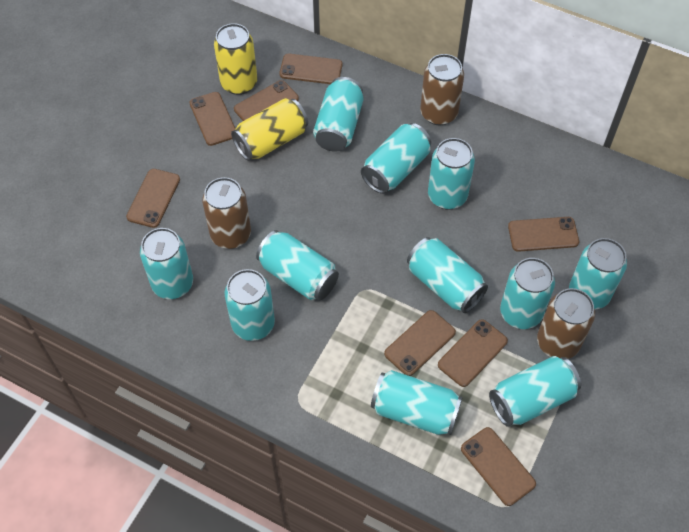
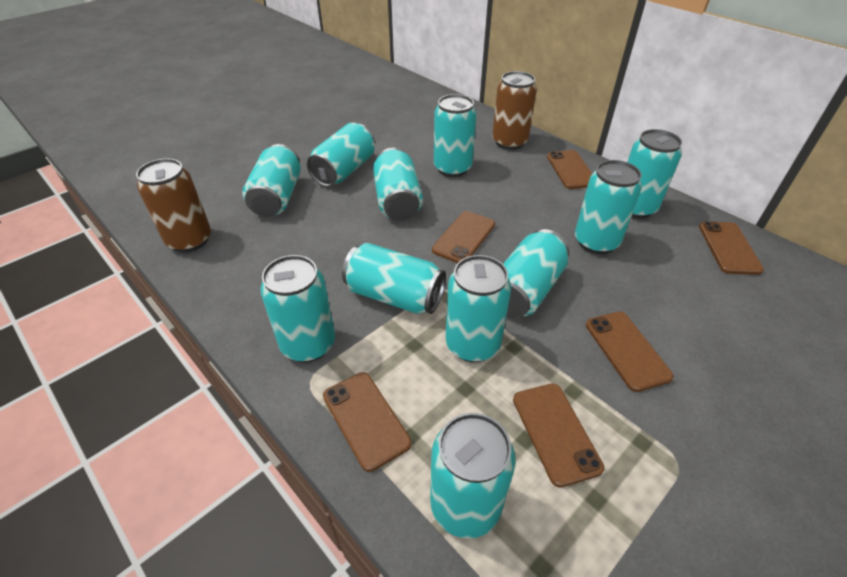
brown can: [202,177,251,249] [420,54,464,126] [537,288,595,359] = 3 -> [136,158,211,252] [492,71,537,150] = 2
brown phone: [126,169,180,228] [189,92,236,146] [234,80,299,121] [279,54,343,84] [384,310,456,376] [438,319,508,387] [461,427,536,506] [508,217,579,252] = 8 -> [323,372,412,472] [432,211,495,263] [513,383,604,488] [547,150,592,189] [586,311,674,392] [699,221,764,275] = 6
yellow can: [214,23,257,95] [231,98,308,161] = 2 -> none = 0

